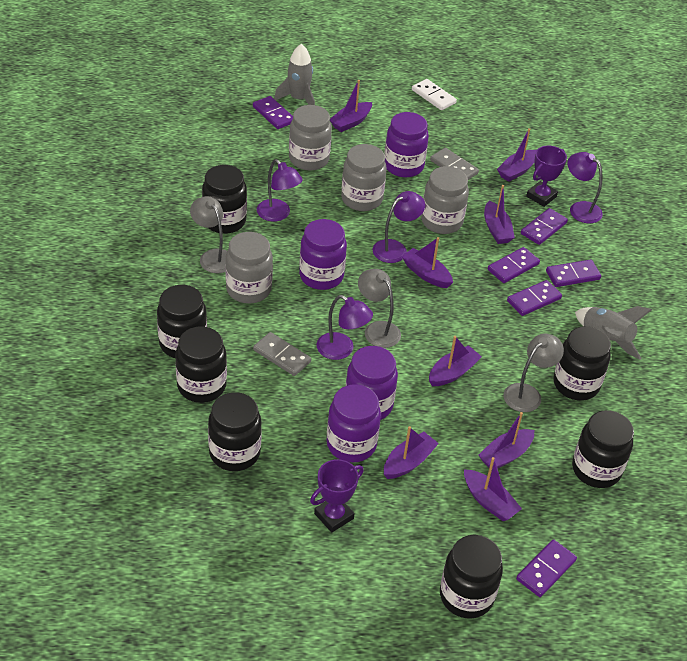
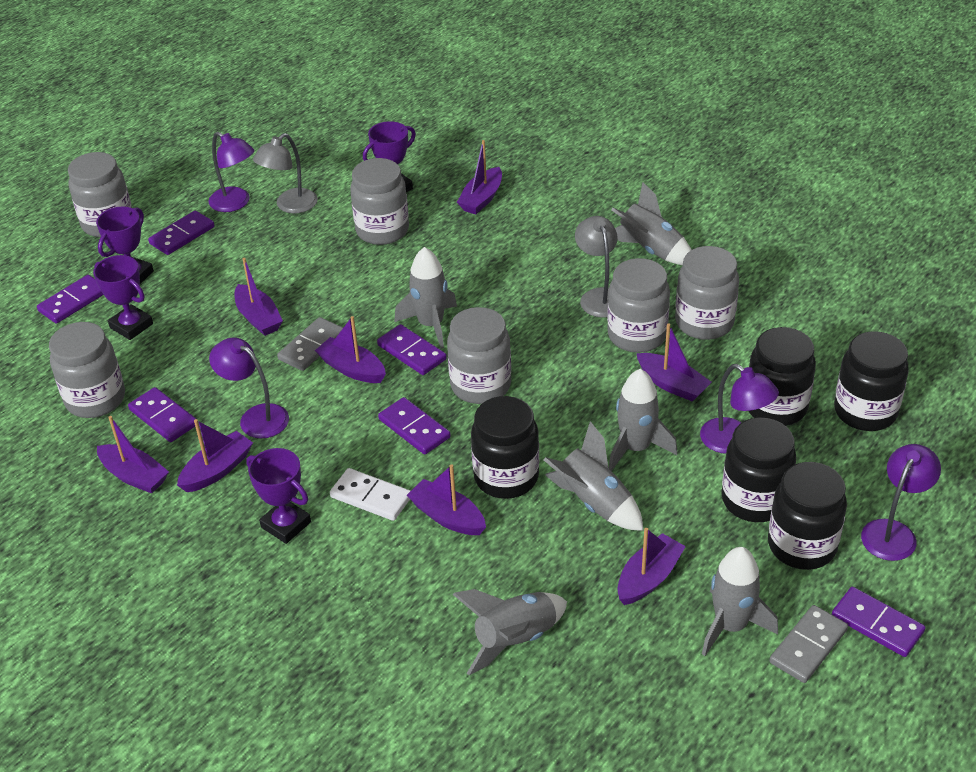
black jar: [157,285,207,358] [175,326,227,403] [202,165,247,234] [208,392,262,471] [440,535,503,619] [553,326,611,401] [572,410,634,488] = 7 -> [471,396,539,499] [721,417,796,522] [749,327,816,426] [768,462,847,570] [834,331,909,431] = 5
grey jar: [225,232,273,304] [289,105,332,171] [341,144,387,211] [421,166,469,234] = 4 -> [49,322,125,418] [68,152,132,237] [350,158,409,245] [447,307,511,404] [607,258,670,353] [675,246,739,340] = 6
grey lamp: [190,196,227,273] [358,269,401,348] [504,334,564,412] = 3 -> [253,133,318,213] [575,216,618,318] = 2
grey rocket: [274,44,315,105] [575,306,652,360] = 2 -> [394,247,457,349] [453,589,567,675] [544,421,644,531] [609,369,677,471] [611,182,691,265] [702,547,778,656] = 6
purple jar: [299,219,347,290] [326,384,381,463] [346,346,398,420] [384,112,429,177] = 4 -> none = 0
purple trophy: [310,459,364,533] [526,146,567,207] = 2 -> [93,255,153,340] [96,206,154,284] [246,448,311,544] [363,121,416,192] = 4

